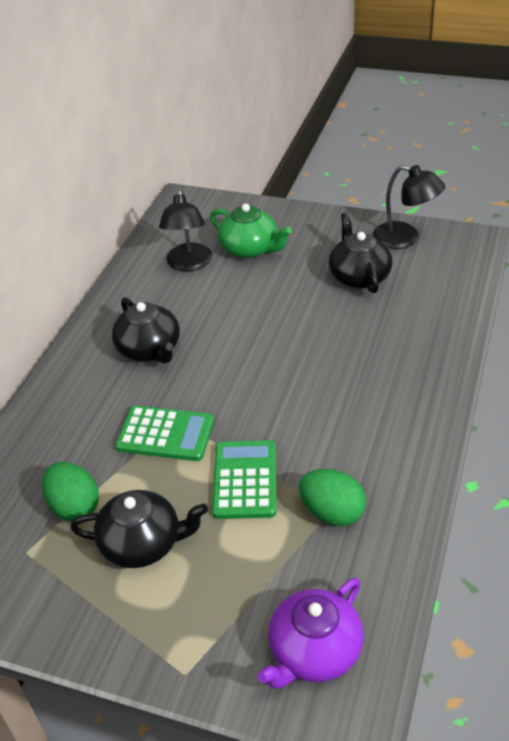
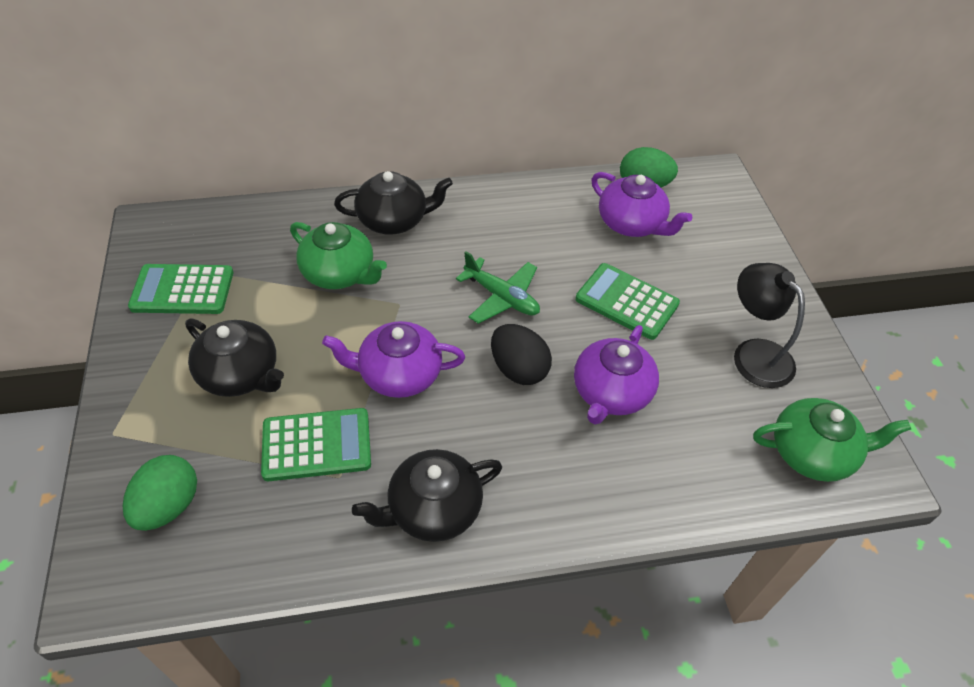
black egg: none = 0 -> [491,324,552,385] = 1
black lamp: [159,189,212,271] [373,165,445,249] = 2 -> [734,263,805,388] = 1
green calculator: [115,406,214,461] [212,440,276,519] = 2 -> [128,264,233,314] [261,408,371,481] [575,263,680,340] = 3
green plane: none = 0 -> [456,251,540,324] = 1
green teapot: [210,204,292,258] = 1 -> [290,222,387,289] [753,398,911,482] = 2
purple teapot: [257,578,364,689] = 1 -> [322,321,465,398] [574,325,659,424] [592,172,692,237] = 3

